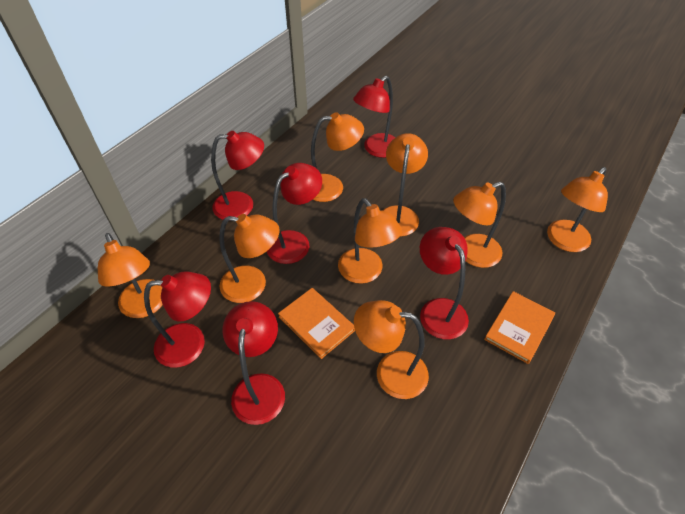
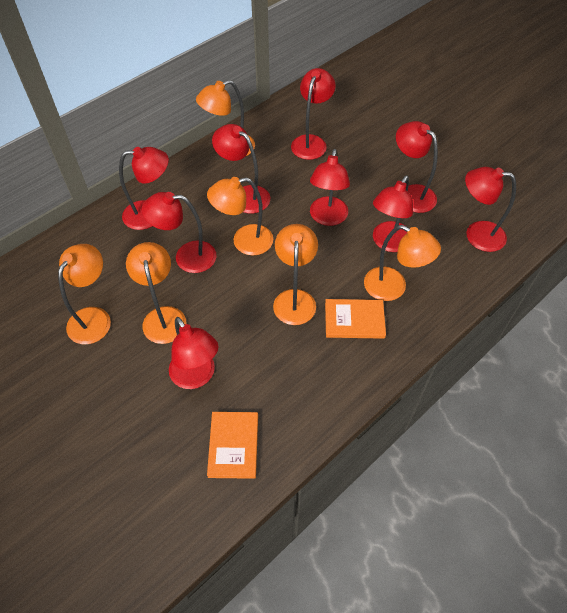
orange lamp: [98,233,163,318] [219,214,280,303] [311,112,364,202] [338,198,402,284] [354,300,429,399] [382,133,428,237] [453,182,506,268] [547,167,608,252] = 8 -> [58,244,111,344] [126,242,186,344] [196,80,255,156] [207,177,273,255] [273,224,318,325] [364,225,441,301] = 6
red lamp: [144,271,211,368] [211,131,264,220] [222,301,285,425] [267,163,322,264] [353,76,395,158] [420,227,469,339] = 6 -> [119,147,169,230] [142,192,217,273] [169,317,219,389] [212,124,270,214] [291,68,335,160] [310,149,350,226] [373,176,413,252] [396,121,438,213] [465,167,516,252] = 9

